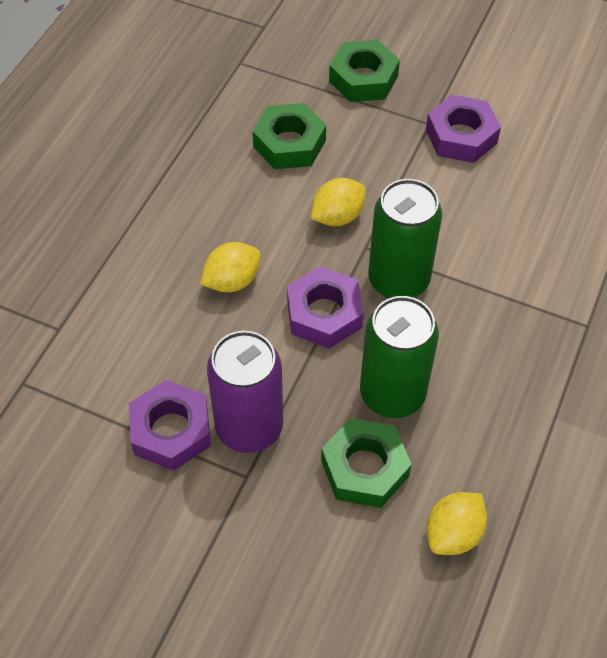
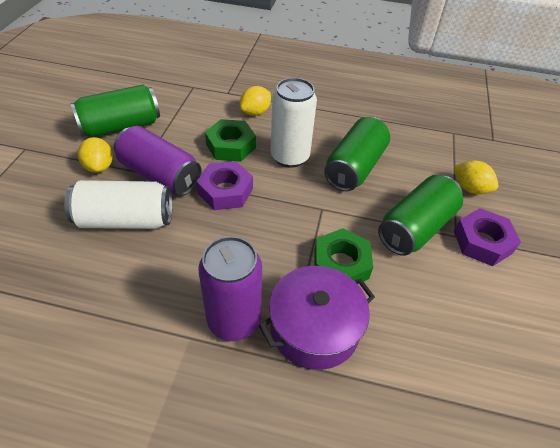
green can: [360,296,439,418] [368,179,442,298] = 2 -> [70,84,160,137] [324,117,390,191] [378,175,463,256] = 3
green nut: [252,103,326,169] [321,418,412,508] [329,40,400,102] = 3 -> [205,119,256,162] [314,228,373,284] = 2
purple can: [207,331,283,453] = 1 -> [114,126,202,196] [198,236,262,341] = 2
purple nut: [129,380,211,471] [287,266,364,349] [426,95,501,163] = 3 -> [196,161,253,210] [454,208,521,266] = 2
purple pot: none = 0 -> [259,266,375,370] = 1
white can: none = 0 -> [64,180,172,229] [271,78,317,168] = 2

